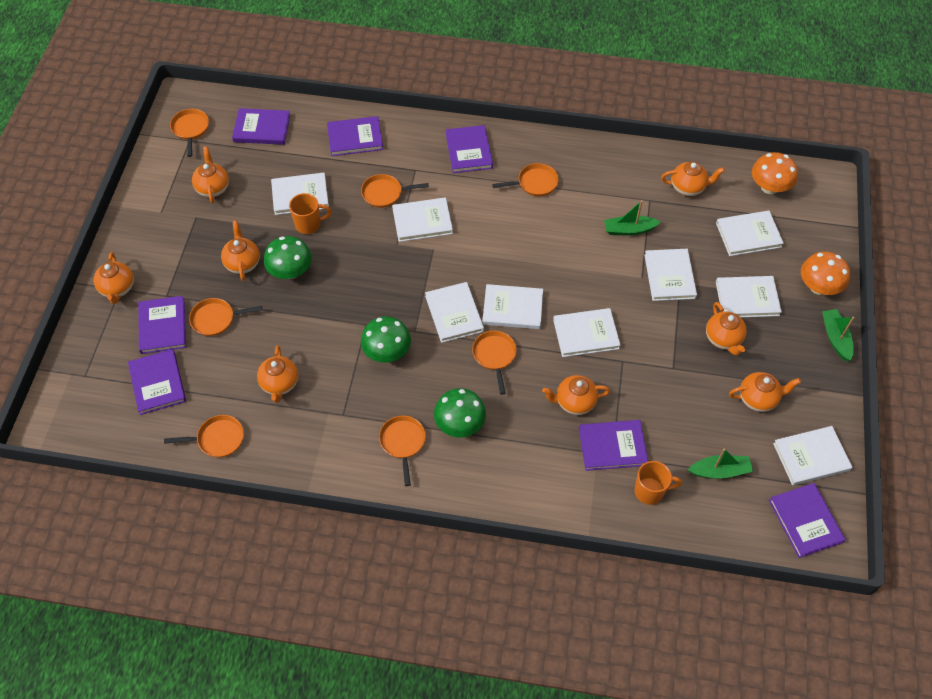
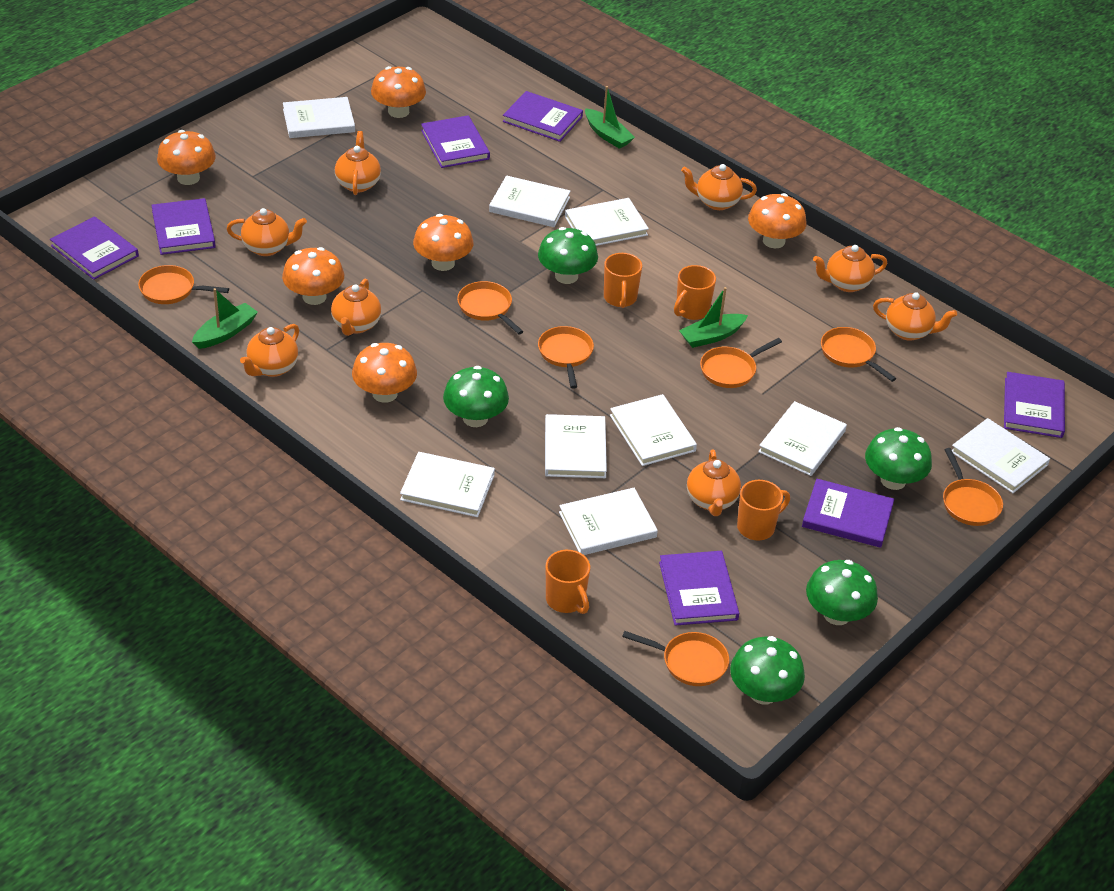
green mushroom: [264,236,312,279] [361,316,411,363] [434,388,486,438] = 3 -> [443,366,509,427] [538,227,598,284] [730,636,805,704] [806,560,878,625] [865,427,932,490] = 5
orange mug: [289,193,332,234] [634,461,682,505] = 2 -> [546,550,590,614] [604,253,642,308] [674,265,716,320] [737,480,790,540] = 4
orange mushroom: [752,152,798,194] [801,252,850,295] = 2 -> [157,130,216,185] [282,247,344,305] [352,343,417,403] [371,66,426,118] [413,214,473,271] [748,193,807,248] = 6

